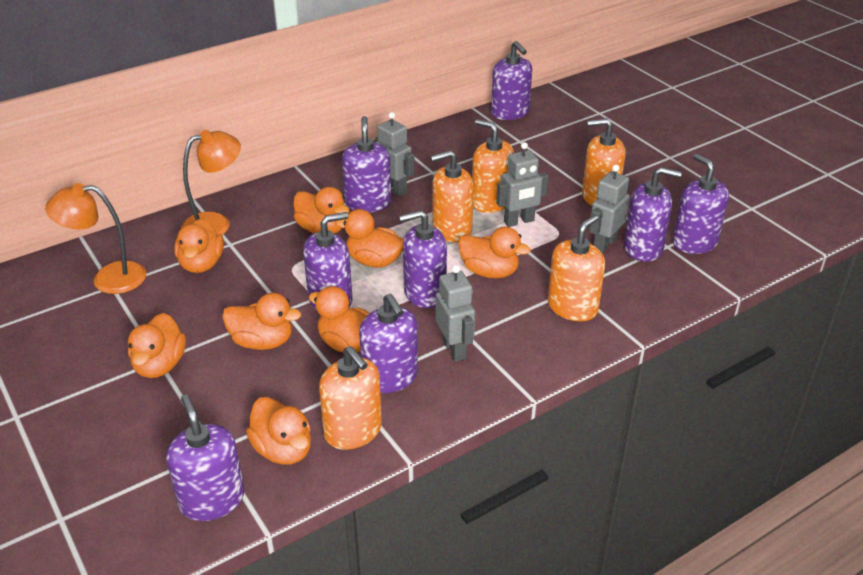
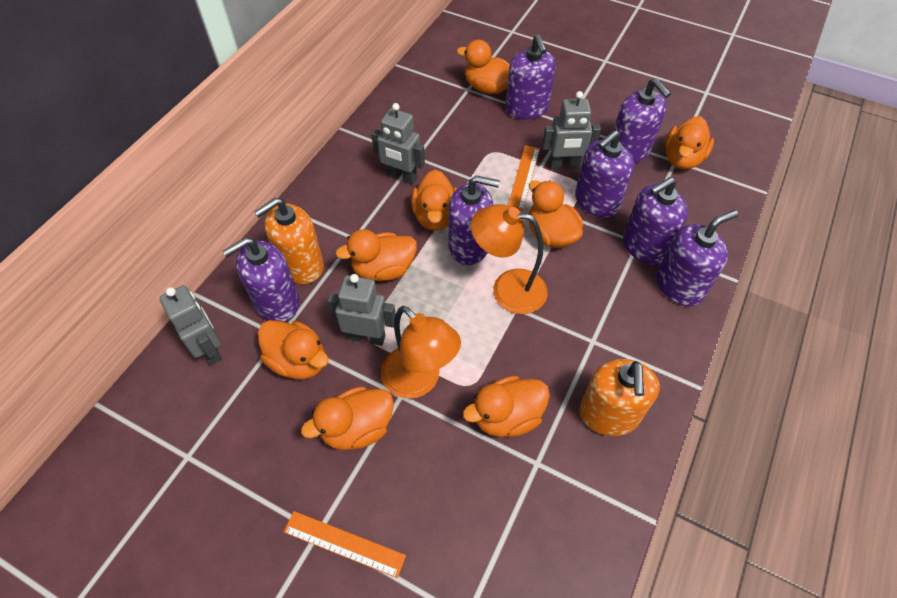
orange ruler: none = 0 -> [284,511,406,578] [508,145,540,211] = 2
orange soap dispenser: [319,346,382,450] [430,150,474,243] [472,119,514,213] [548,215,605,321] [582,118,626,206] = 5 -> [254,198,324,284] [579,359,660,436] = 2
purple soap dispenser: [166,394,245,521] [303,212,352,310] [342,116,391,212] [359,294,418,393] [399,210,447,308] [491,41,532,120] [624,167,682,262] [673,154,729,254] = 8 -> [223,237,300,322] [448,175,500,265] [506,35,556,120] [575,130,634,217] [614,78,671,164] [623,177,688,265] [657,210,738,306] = 7

